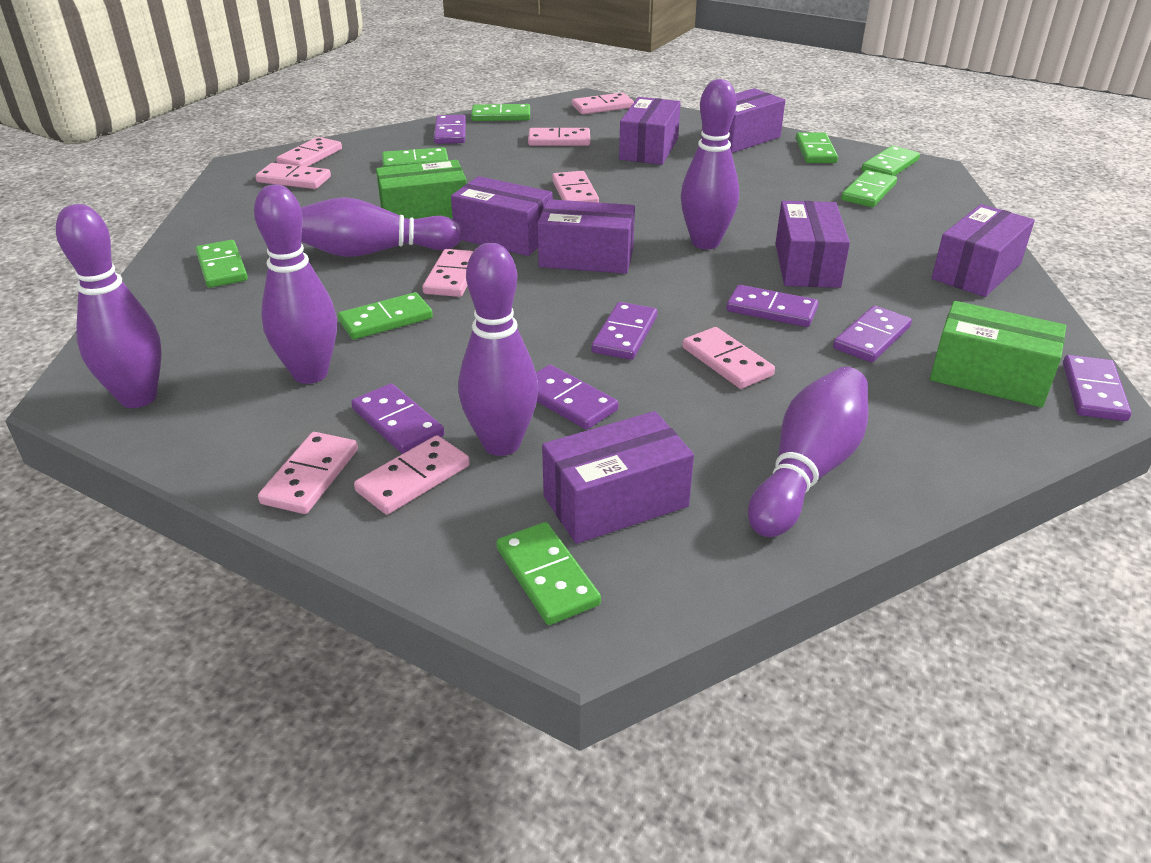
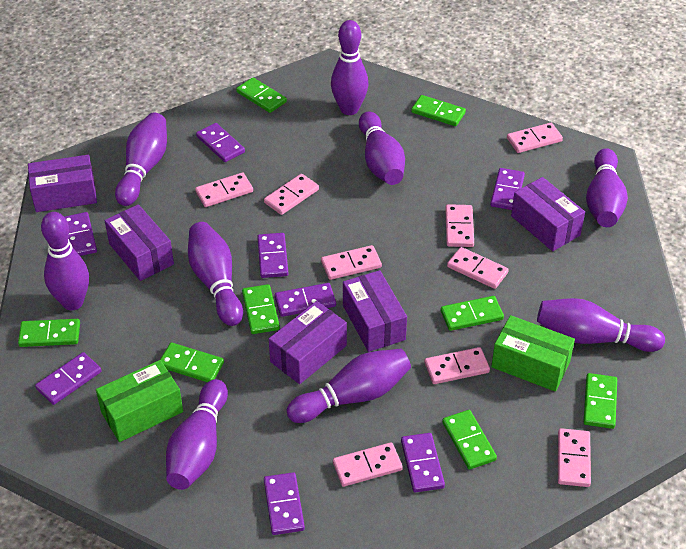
purple bowling pin: [56,204,162,408] [254,184,337,384] [300,197,463,257] [458,243,538,456] [681,79,739,249] [748,367,868,537] = 6 -> [41,212,89,310] [115,113,167,206] [166,379,228,490] [188,222,243,326] [287,349,411,423] [331,20,368,115] [359,112,405,185] [537,298,665,352] [586,148,628,227] = 9
purple box: [451,176,553,256] [538,199,635,274] [542,411,694,544] [619,97,681,165] [701,88,785,153] [775,201,850,288] [932,204,1035,297] = 7 -> [28,155,97,212] [105,204,174,281] [269,301,347,384] [343,270,407,352] [511,177,585,251] = 5
purple domino: [351,383,444,454] [434,115,466,144] [536,365,619,430] [592,302,657,360] [726,285,818,327] [833,305,912,363] [1063,355,1132,421] = 7 -> [35,352,101,405] [64,212,97,256] [196,123,245,162] [257,233,288,278] [264,472,305,535] [275,283,336,317] [401,433,445,492] [490,168,525,210] = 8

